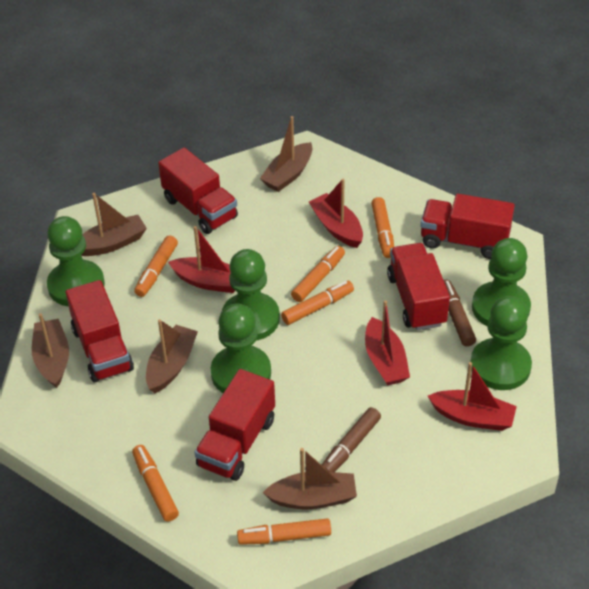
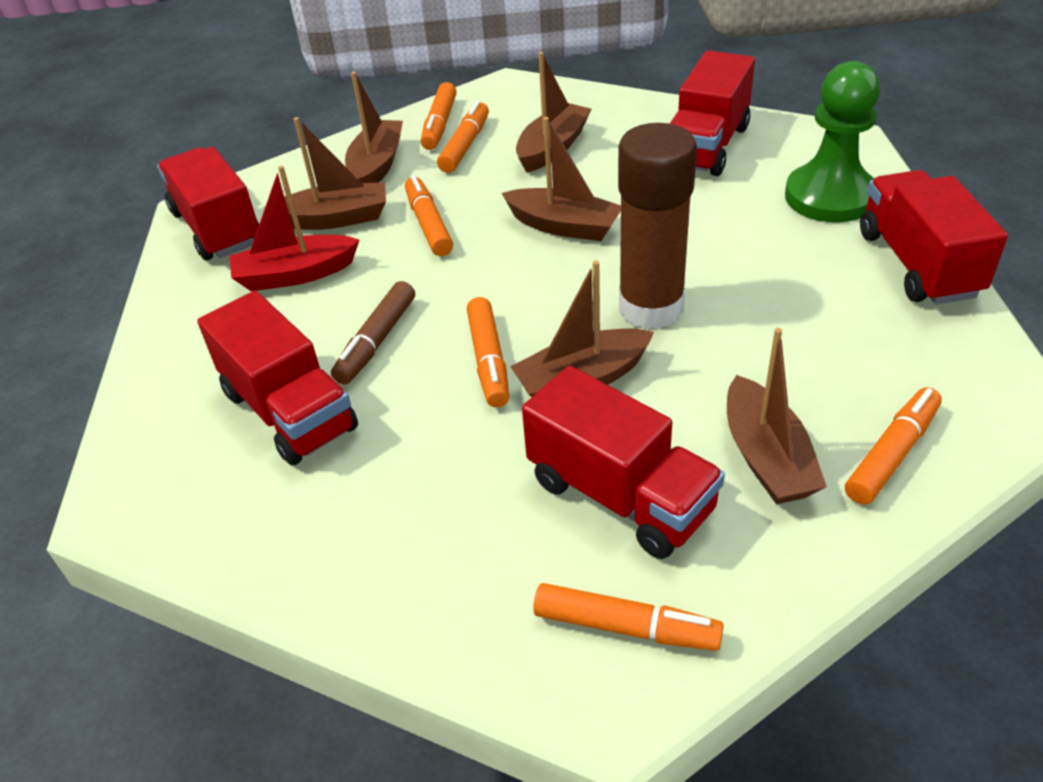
brown boat: [32,313,69,388] [81,193,147,256] [146,319,198,393] [259,116,313,192] [263,448,357,509] = 5 -> [264,117,386,230] [345,72,403,183] [502,117,621,241] [510,260,654,397] [516,52,591,173] [727,328,827,504] = 6
brown glue stick: none = 0 -> [618,123,697,329] = 1
brown marker: [322,407,381,472] [444,280,476,347] = 2 -> [331,281,415,385] = 1
green pawn: [47,216,105,307] [211,303,271,393] [222,249,280,341] [470,296,532,390] [472,238,531,326] = 5 -> [785,61,880,223] = 1
red boat: [168,226,235,293] [309,179,363,248] [365,300,410,386] [428,362,517,431] = 4 -> [229,166,359,291] = 1

